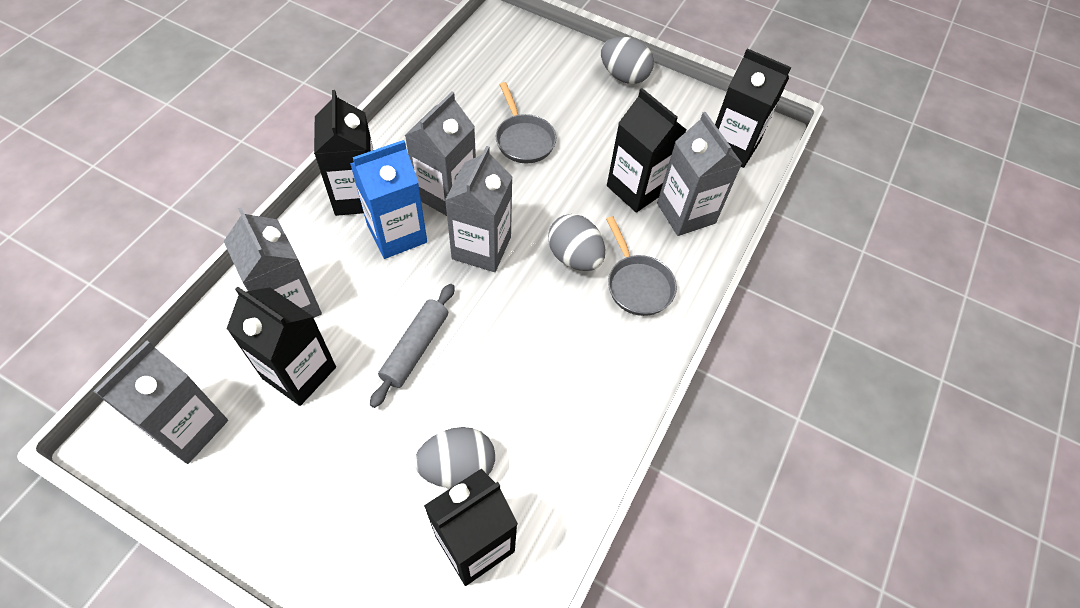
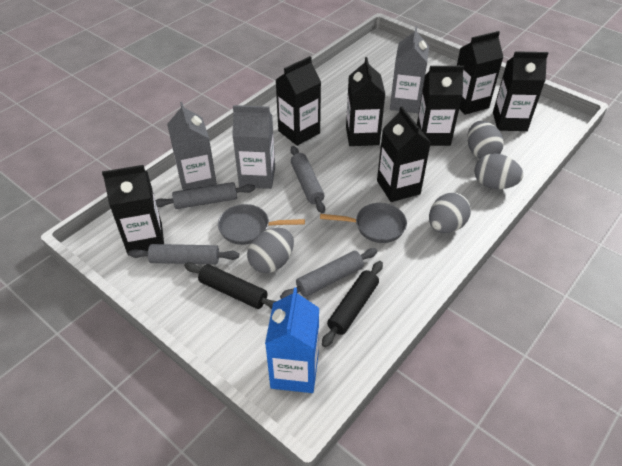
black carton: [227,287,336,406] [314,90,373,216] [424,469,518,586] [607,88,687,213] [715,48,791,168] = 5 -> [102,165,164,254] [276,56,321,146] [346,57,385,146] [377,106,431,202] [417,66,464,146] [457,31,503,115] [493,51,548,131] = 7
black rolling pin: none = 0 -> [184,262,276,309] [322,261,383,347] = 2
grey carton: [94,341,228,464] [224,208,322,318] [405,92,476,216] [445,146,513,272] [657,112,742,236] = 5 -> [167,102,217,190] [232,105,275,189] [390,26,429,113] = 3
grey egg: [414,427,495,488] [548,214,605,271] [601,37,654,84] = 3 -> [247,228,294,273] [429,193,471,233] [467,121,504,159] [474,153,523,189] = 4
grey rolling pin: [370,284,455,408] = 1 -> [128,244,239,264] [155,182,255,209] [280,248,378,299] [291,146,325,213] = 4

